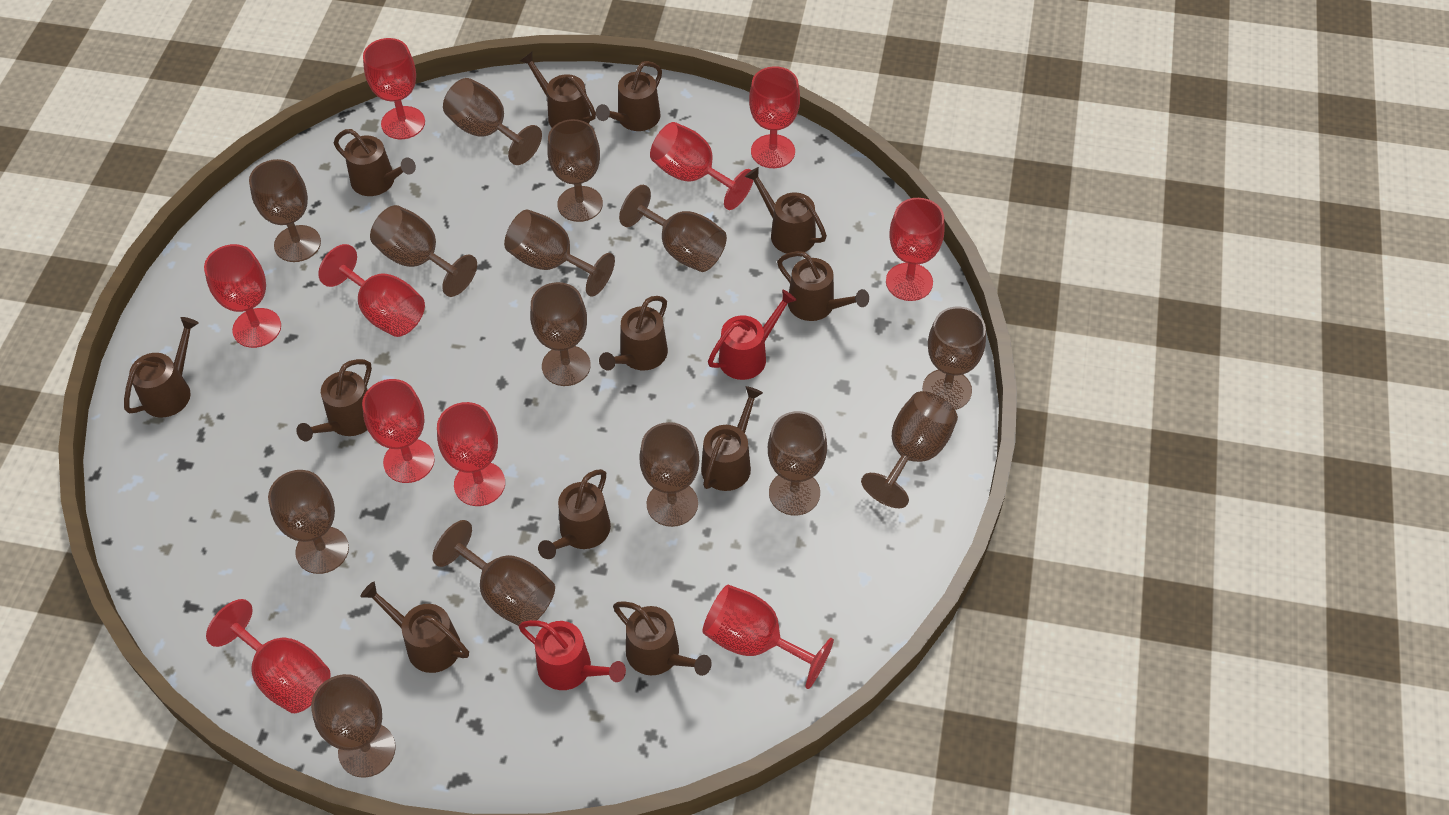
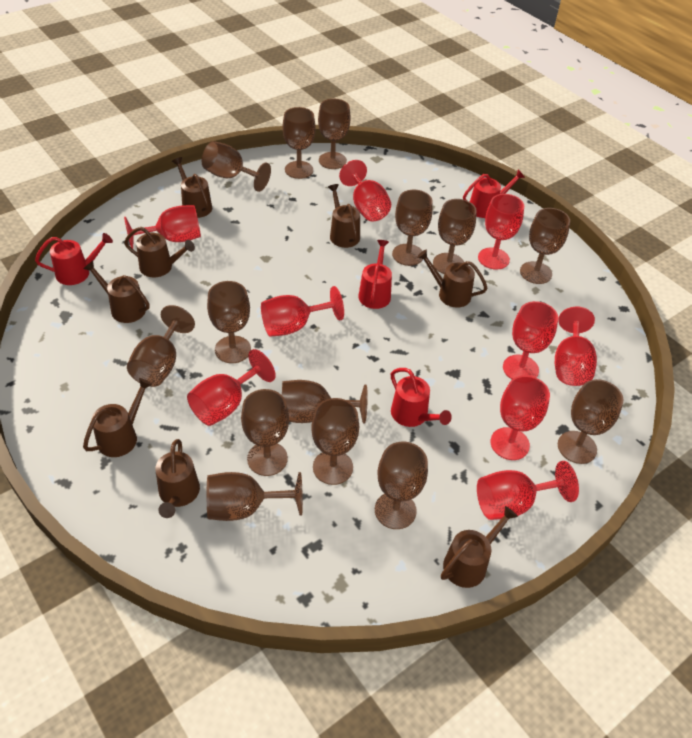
brown watering can: [124,317,199,418] [296,359,372,441] [334,129,416,196] [360,582,469,673] [520,52,596,128] [538,469,611,559] [596,61,662,131] [599,296,668,371] [613,602,712,676] [701,386,763,491] [745,167,827,254] [777,251,869,321] = 12 -> [83,261,149,323] [83,378,153,457] [124,227,195,277] [155,439,200,518] [172,157,212,218] [328,184,360,248] [417,249,487,308] [441,506,518,588] = 8
red goblet: [204,244,281,348] [206,599,331,713] [318,244,425,337] [362,379,435,483] [363,38,425,139] [437,402,505,506] [650,122,754,210] [703,585,834,689] [749,66,800,168] [886,198,945,301] = 10 -> [124,205,201,249] [187,349,276,426] [261,286,344,337] [339,160,391,221] [477,461,579,520] [478,194,524,270] [491,375,550,460] [503,301,558,379] [555,307,597,386] = 9
red watering can: [519,620,626,690] [708,290,797,380] = 2 -> [35,233,113,285] [358,240,392,309] [391,368,452,427] [463,170,525,218] = 4

